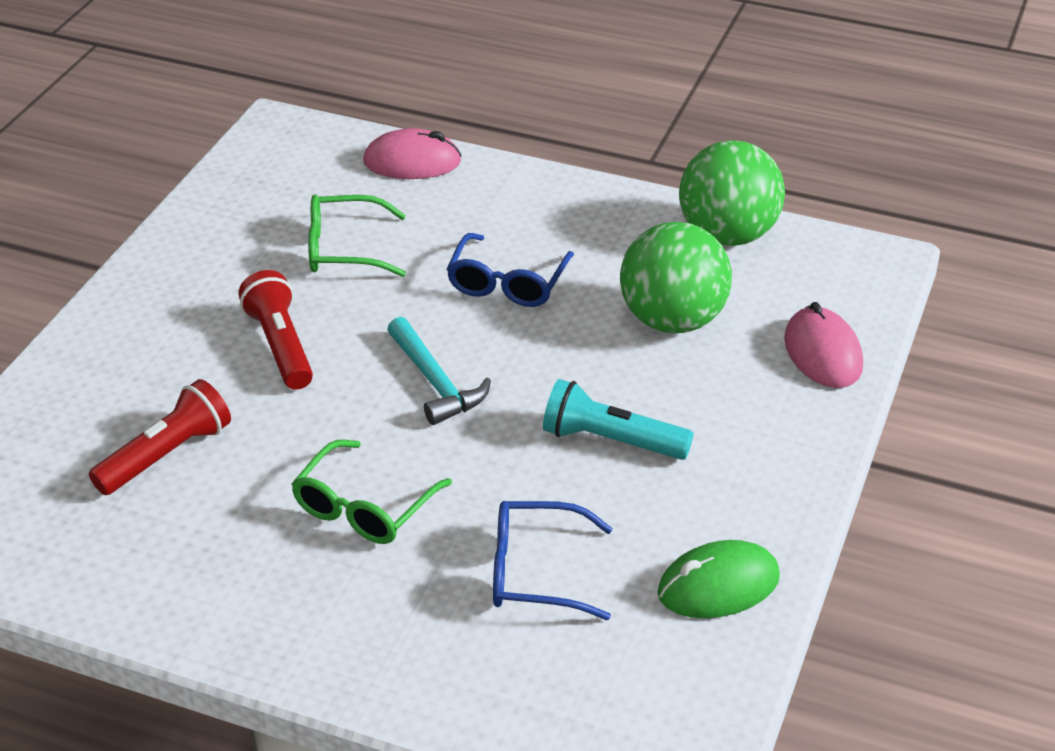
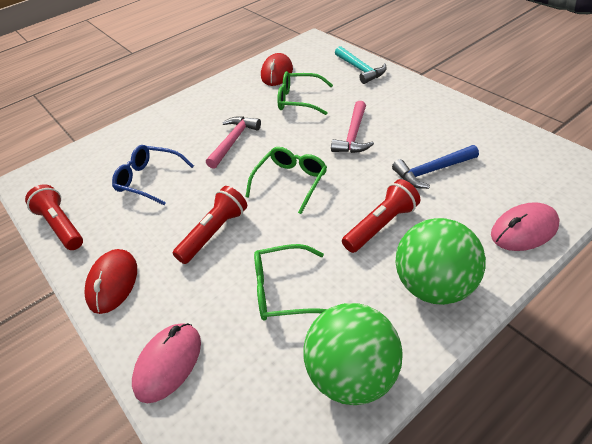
blue glasses: [447,233,574,307] [493,501,613,620] = 2 -> [112,145,194,205] = 1
blue hammer: none = 0 -> [392,145,479,189] = 1
green glasses: [292,440,452,544] [308,195,406,277] = 2 -> [245,147,327,214] [254,244,327,321] [277,71,333,115] = 3
green mouse: [657,540,780,618] = 1 -> none = 0
pink hammer: none = 0 -> [206,116,261,169] [331,101,374,153] = 2
red flashlight: [89,379,231,495] [238,270,313,390] = 2 -> [25,184,83,250] [173,186,247,264] [342,179,420,253] = 3
red mouse: none = 0 -> [84,249,137,314] [261,53,293,86] = 2
turquoise flashlight: [543,379,694,460] = 1 -> none = 0

